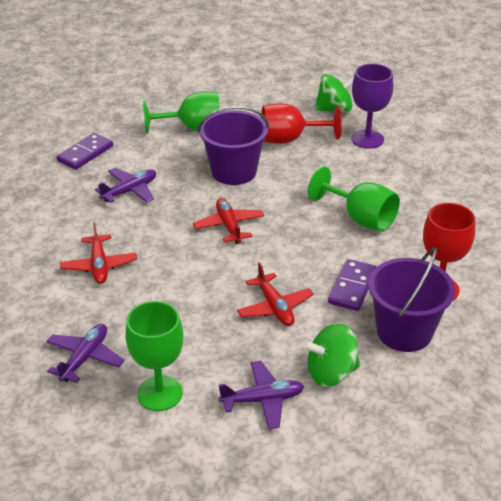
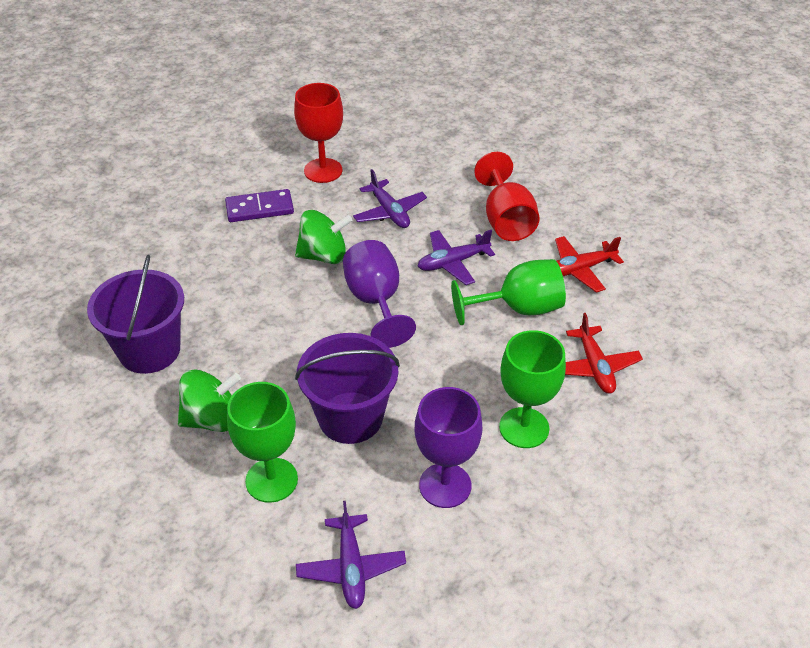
purple domino: [57,133,113,170] [328,259,376,311] = 2 -> [225,189,294,222] = 1
purple goblet: [351,64,394,149] = 1 -> [343,240,416,348] [415,387,482,508] = 2
red plane: [60,222,137,284] [193,198,264,244] [237,262,314,326] = 3 -> [555,236,624,293] [565,313,643,394] = 2

